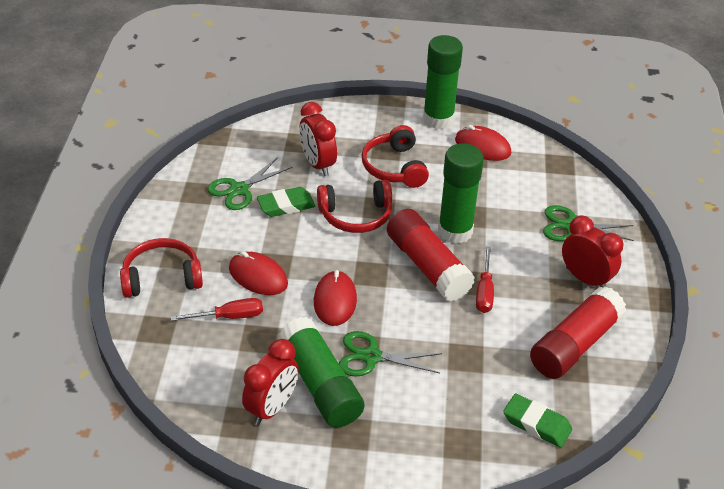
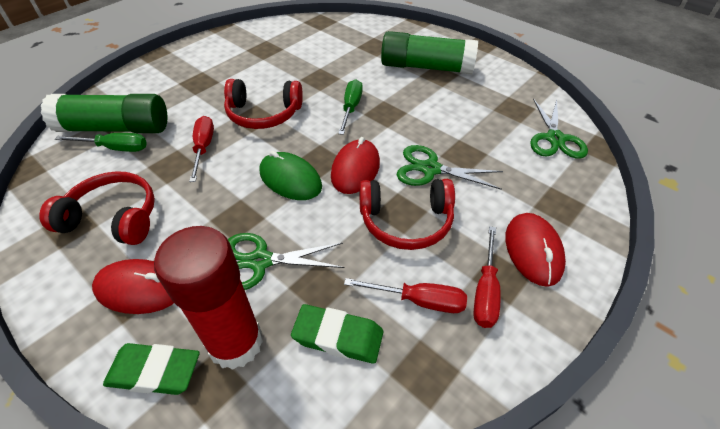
green glue stick: [279,317,364,428] [423,35,463,129] [438,143,484,244] = 3 -> [41,94,167,133] [381,31,478,74] = 2
green mouse: none = 0 -> [260,151,322,200] = 1
green screwdriver: none = 0 -> [55,133,147,152] [338,79,363,135] = 2
red clock: [242,339,299,425] [299,102,337,176] [562,216,624,287] = 3 -> none = 0
red glue stick: [387,209,475,301] [530,286,626,379] = 2 -> [154,226,263,370] = 1
red screwdriver: [171,298,263,321] [476,246,494,313] = 2 -> [189,116,214,182] [344,278,467,313] [474,226,500,328] = 3

